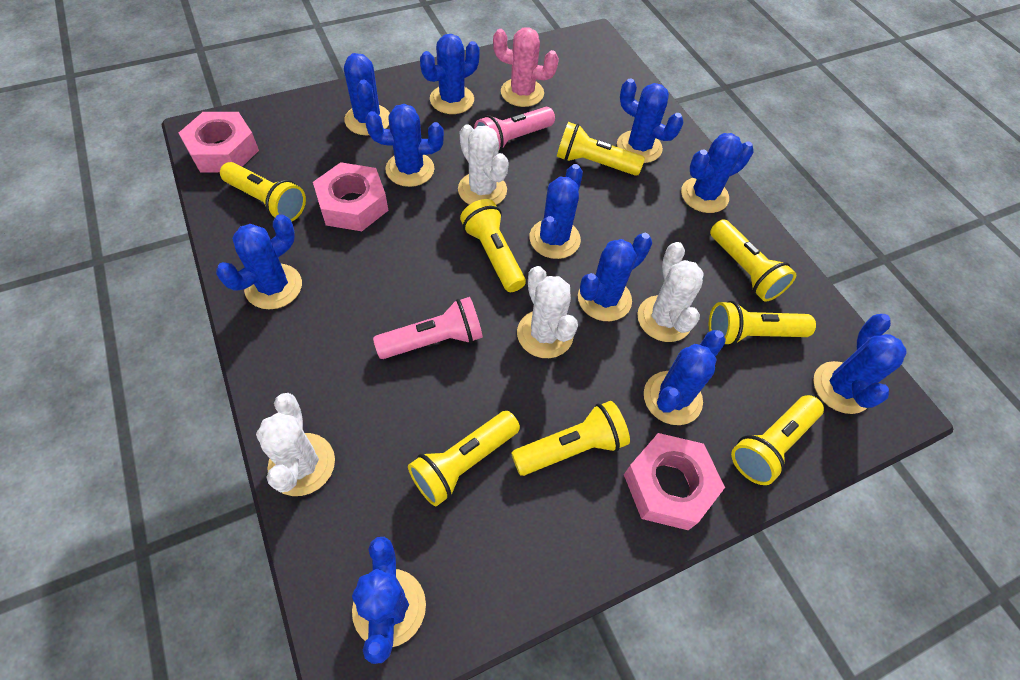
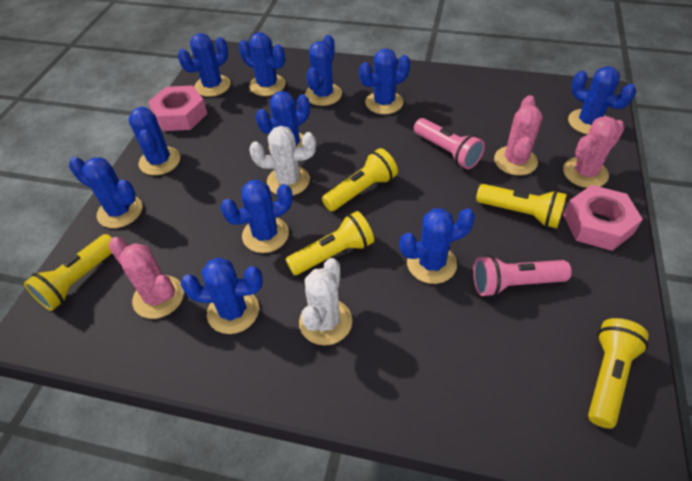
pink cactus: [493,27,559,107] = 1 -> [108,237,184,319] [494,95,543,176] [563,116,625,188] = 3
pink nut: [179,112,259,173] [313,162,388,231] [624,433,725,530] = 3 -> [148,85,207,131] [563,185,643,251] = 2
white cactus: [256,393,335,496] [458,124,509,205] [517,266,578,358] [637,242,704,342] = 4 -> [249,126,316,196] [299,258,352,345] = 2
yellow flashlight: [220,162,306,222] [408,411,520,506] [460,199,526,292] [511,401,630,476] [557,122,645,176] [709,301,816,346] [710,219,796,302] [731,395,824,485] = 8 -> [24,234,112,311] [285,211,374,275] [322,148,398,211] [476,184,567,228] [588,318,649,429] = 5

